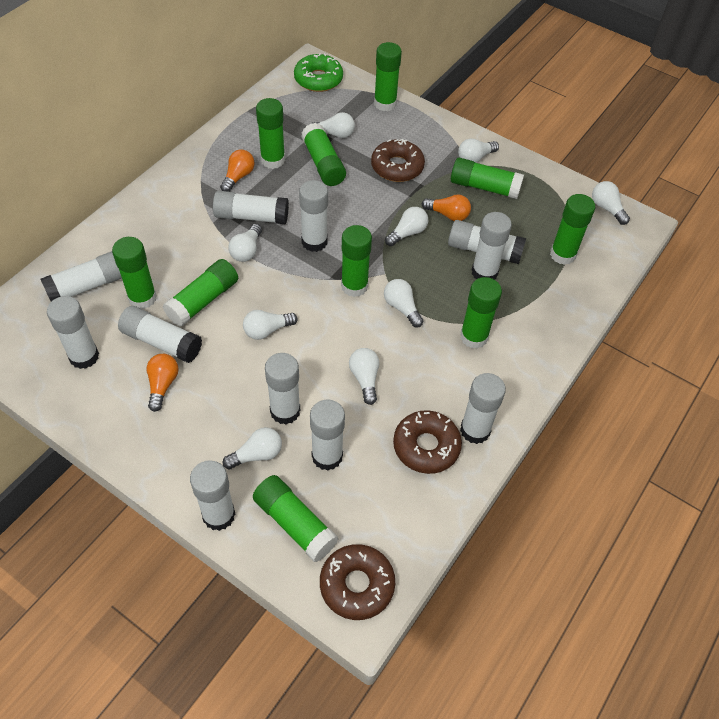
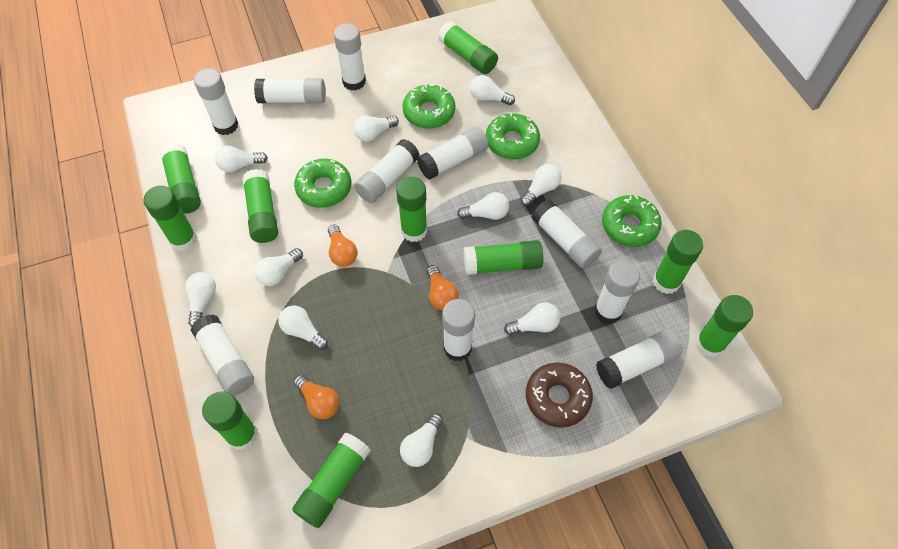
brown donut: [320,544,395,620] [371,139,425,182] [393,410,462,474] = 3 -> [526,362,593,427] = 1
green donut: [294,53,343,92] = 1 -> [294,159,351,208] [402,84,456,129] [486,112,540,159] [602,195,662,247] = 4
white glue stick: [41,251,122,301] [47,296,99,369] [118,306,202,363] [190,460,235,531] [213,191,289,224] [265,353,300,424] [299,180,328,252] [310,399,345,471] [448,220,526,264] [460,373,506,444] [472,212,512,280] = 11 -> [190,314,254,395] [194,68,238,135] [254,78,326,104] [334,23,366,91] [354,139,420,203] [417,126,489,180] [442,299,475,361] [532,199,602,269] [594,260,640,324] [596,329,683,389] = 10
white light bulb: [223,427,282,469] [228,224,262,262] [243,310,297,340] [309,112,355,138] [349,348,379,405] [384,279,423,328] [385,207,428,246] [458,138,499,163] [592,181,630,225] = 9 -> [185,272,216,326] [215,145,268,172] [255,248,303,286] [278,305,328,350] [353,115,399,142] [400,413,443,467] [457,192,509,220] [470,75,515,105] [504,303,560,335] [520,164,562,206] = 10

